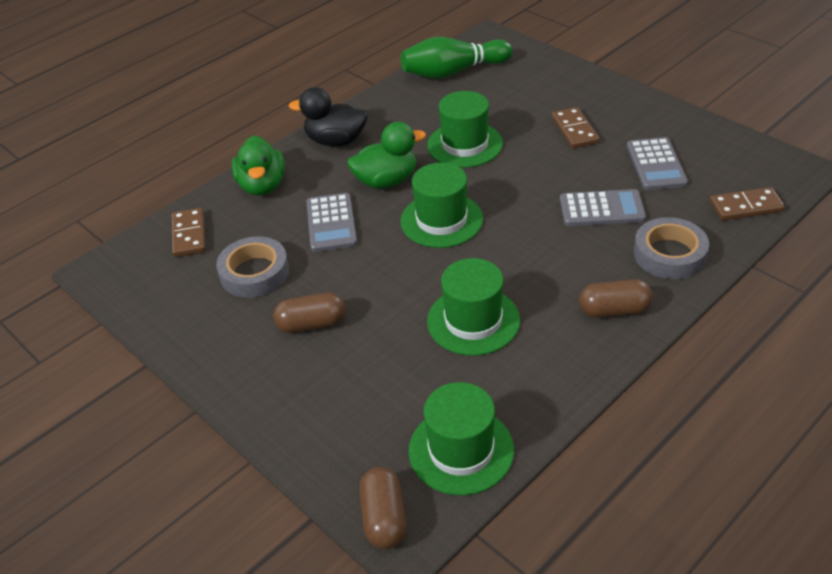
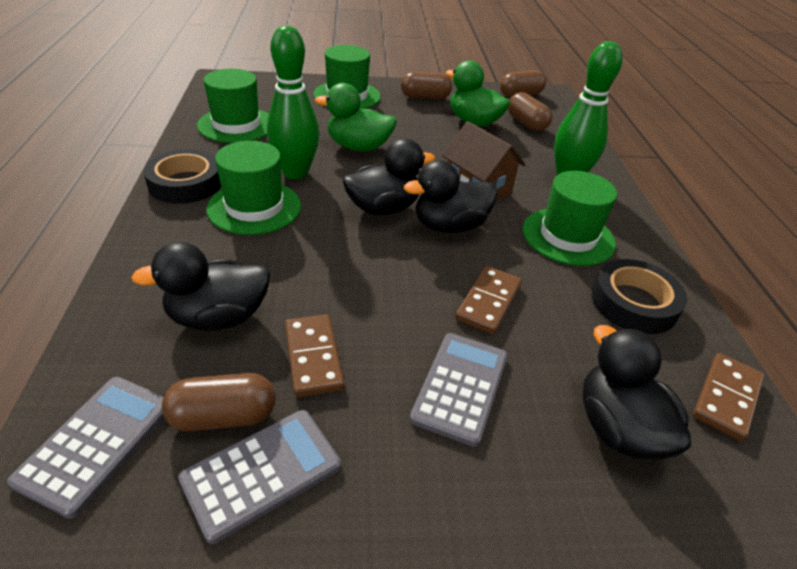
black duck: [289,87,368,147] = 1 -> [131,242,271,331] [343,139,435,216] [404,160,498,233] [582,325,691,460] = 4
black tape: none = 0 -> [143,149,221,204] [591,259,687,334] = 2
brown capsule: [273,293,345,333] [359,467,406,549] [579,279,653,318] = 3 -> [162,373,276,431] [401,72,452,99] [500,70,546,97] [508,92,552,131] = 4
brown house: none = 0 -> [442,121,525,202] = 1
green bowling pin: [401,37,513,79] = 1 -> [267,26,320,179] [554,41,623,175] = 2
grey tape: [216,236,289,298] [634,217,709,279] = 2 -> none = 0

